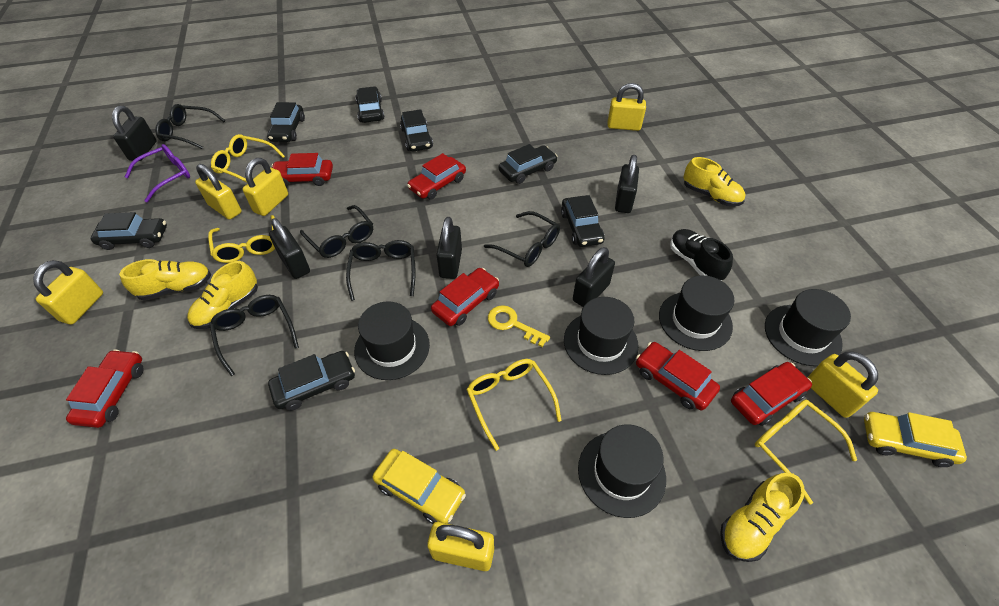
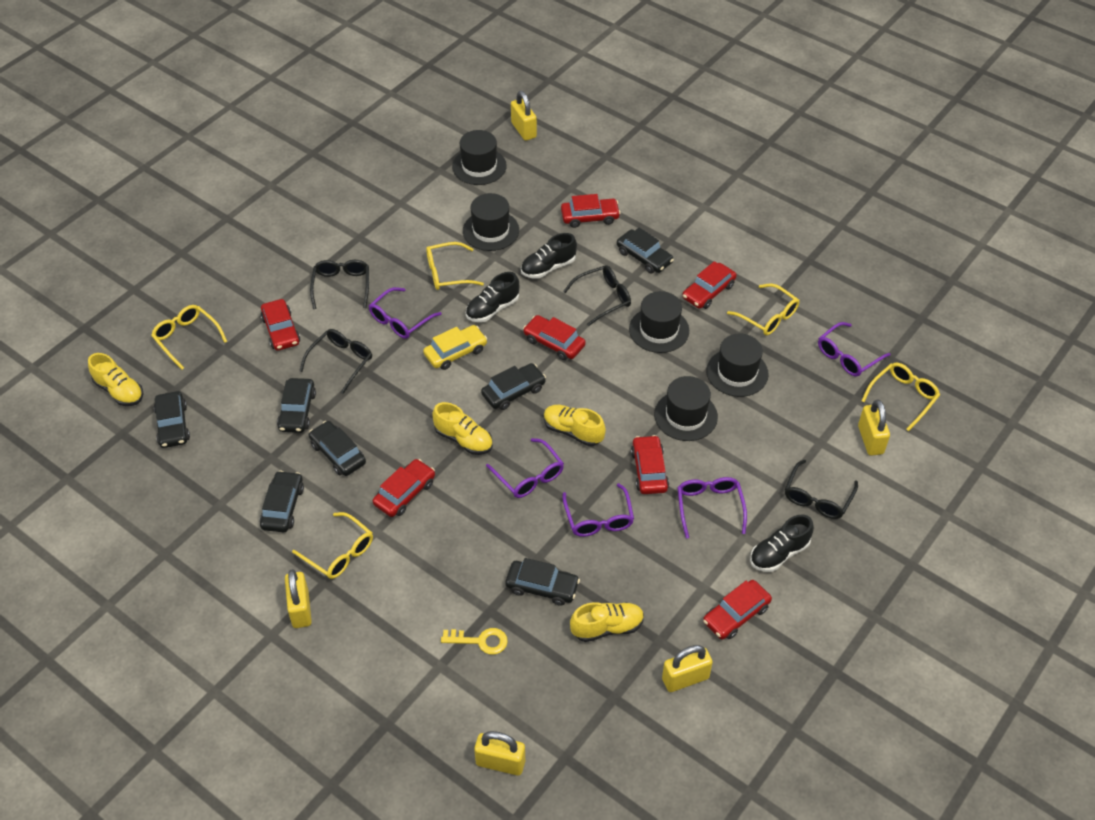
black glasses: [155,104,225,149] [209,295,299,376] [300,205,373,258] [346,240,416,301] [484,211,560,267] = 5 -> [300,329,372,394] [310,260,369,309] [564,265,631,326] [785,460,858,519] = 4
black padlock: [112,106,157,161] [269,218,310,279] [436,217,462,279] [573,247,615,307] [615,155,639,213] = 5 -> none = 0
black shoe: [670,229,733,281] = 1 -> [466,272,519,322] [521,233,577,279] [750,515,814,572] = 3
purple glasses: [125,144,190,202] = 1 -> [369,287,442,339] [486,438,564,498] [562,483,634,537] [678,477,747,539] [818,322,890,376] = 5
red car: [66,349,144,428] [272,153,333,187] [407,153,466,199] [431,268,499,326] [636,342,720,410] [731,362,812,426] = 6 -> [261,299,300,351] [373,459,435,517] [523,315,586,360] [561,194,621,228] [631,435,669,494] [682,261,737,309] [703,580,772,640] = 7
yellow car: [372,449,466,524] [864,412,967,467] = 2 -> [423,325,487,370] = 1
yellow glasses: [208,215,275,263] [211,134,285,183] [466,359,562,451] [755,400,857,505] = 4 -> [151,305,227,370] [292,512,373,579] [426,242,484,290] [727,283,799,335] [861,363,940,431] = 5
yellow padlock: [33,260,103,325] [195,164,242,219] [242,158,288,216] [427,522,494,571] [608,83,646,131] [807,351,878,418] = 6 -> [285,569,312,628] [474,731,525,776] [511,91,537,141] [662,645,713,692] [858,399,890,456] = 5

